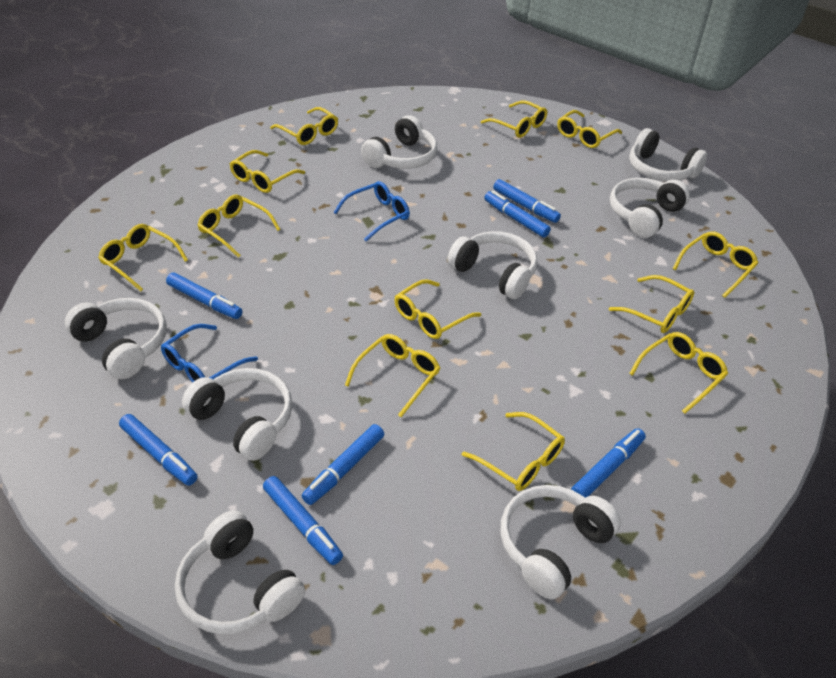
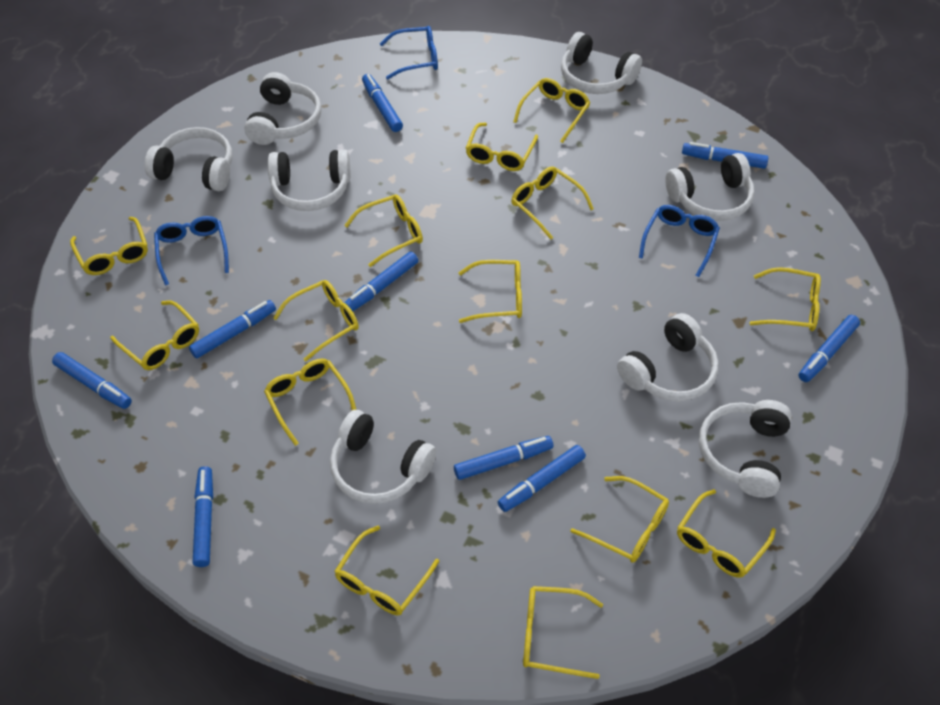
blue glasses: [161,324,258,383] [333,181,410,241] = 2 -> [154,216,229,285] [380,26,438,79] [639,205,720,277] = 3
blue marker: [119,414,198,486] [166,273,243,319] [263,476,343,565] [302,424,384,505] [484,191,551,238] [493,179,561,223] [571,428,646,498] = 7 -> [52,352,132,409] [189,300,276,359] [193,466,213,567] [344,251,418,312] [362,74,403,132] [454,436,553,480] [498,445,586,512] [682,142,768,169] [799,315,860,382] = 9
yellow glasses: [98,224,188,291] [197,194,280,258] [230,150,305,193] [270,107,338,145] [345,334,440,417] [395,279,481,339] [462,412,565,491] [481,100,547,138] [557,110,622,148] [609,275,694,333] [629,332,728,414] [673,231,758,298] = 12 -> [70,217,148,275] [110,300,199,370] [264,359,356,446] [273,280,359,362] [334,526,439,616] [344,195,423,267] [458,260,522,323] [466,123,538,171] [511,167,594,239] [513,78,590,143] [523,586,603,679] [570,476,669,563] [677,489,776,578] [750,267,821,331] = 14

